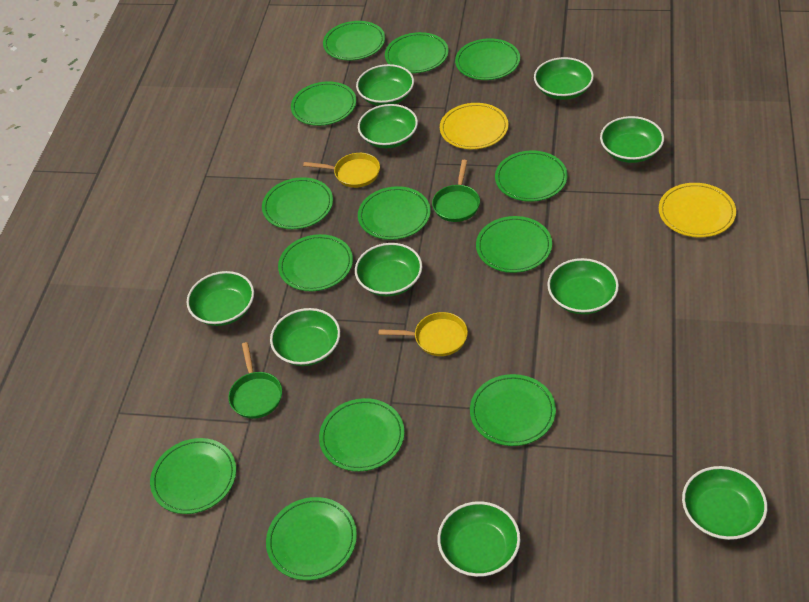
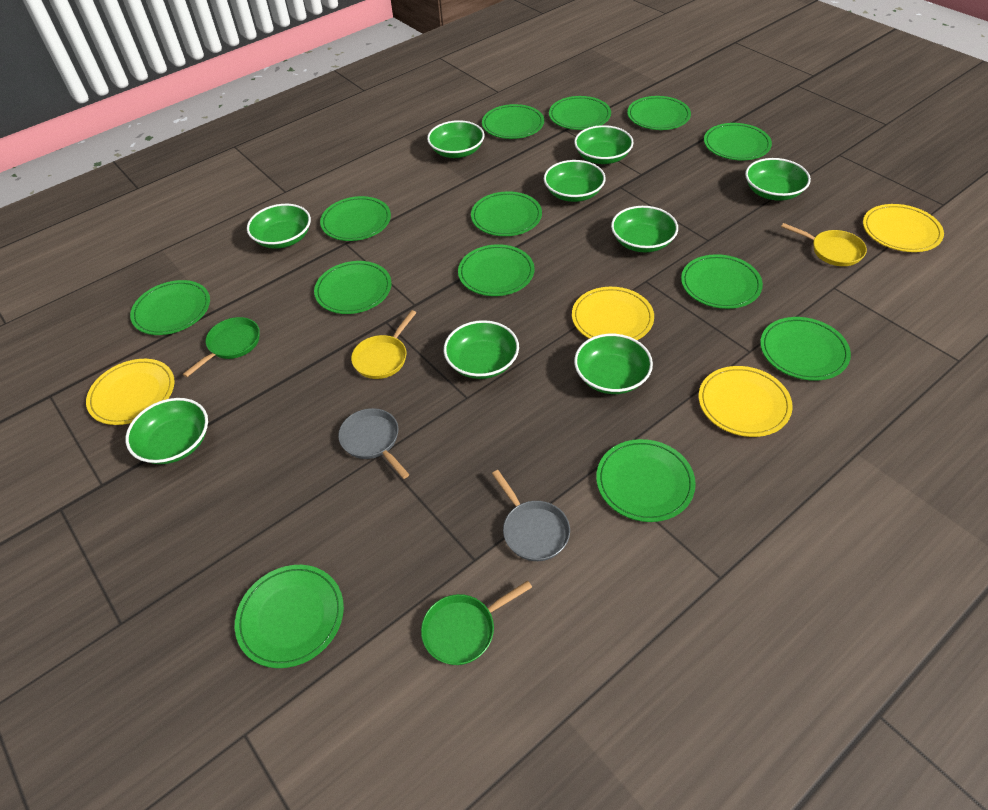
green bowl: [187,271,254,326] [270,308,340,366] [355,243,422,296] [356,64,414,106] [358,104,418,148] [438,501,521,577] [534,57,594,100] [547,258,619,314] [600,116,664,163] [682,466,767,540] = 10 -> [126,398,208,464] [247,204,311,249] [427,120,484,158] [444,320,519,379] [544,160,606,202] [574,125,634,164] [574,334,653,394] [611,206,678,253] [745,158,811,201] = 9
grey pan: none = 0 -> [338,408,409,479] [492,470,570,561] = 2
yellow plate: [440,103,508,149] [659,183,736,237] = 2 -> [86,359,175,425] [572,287,654,340] [699,366,793,437] [863,204,944,252] = 4

